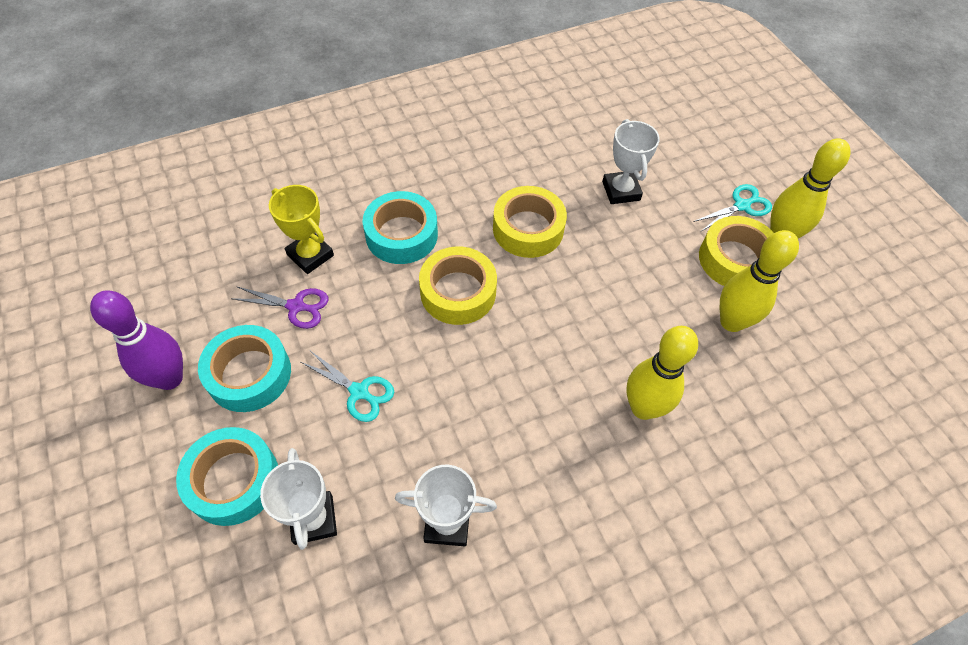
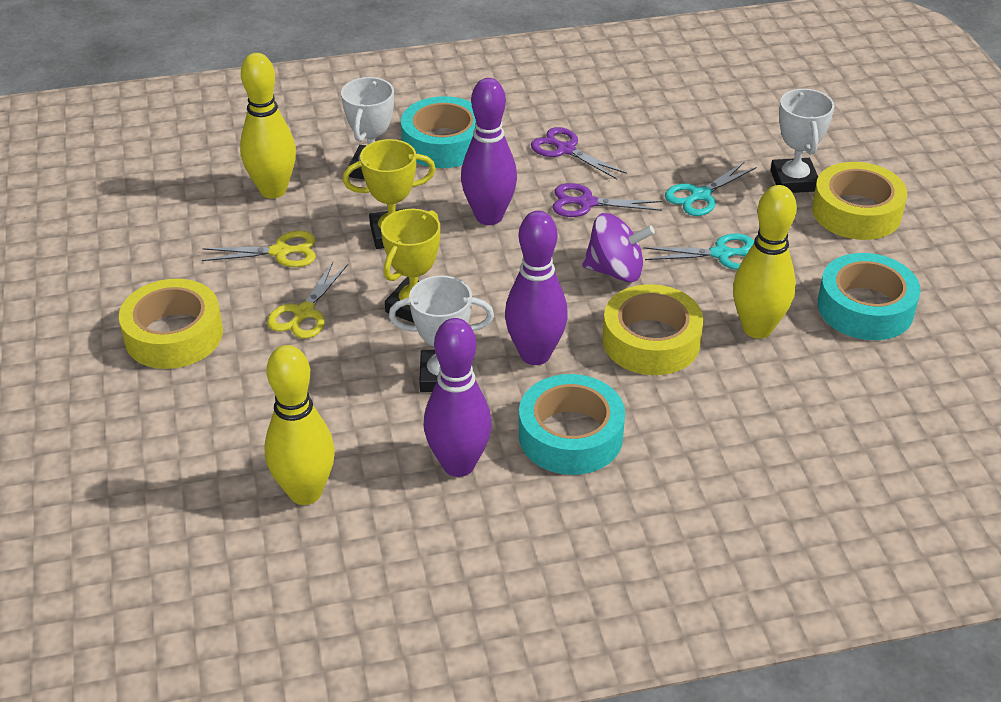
purple bowling pin: [90,291,183,390] = 1 -> [424,318,492,477] [461,78,517,225] [505,211,568,365] = 3
purple scissors: [231,286,329,329] = 1 -> [531,127,627,179] [552,183,662,217] = 2
purple spinning top: none = 0 -> [582,213,655,282] = 1
yellow scissors: none = 0 -> [202,231,316,267] [267,262,348,339] = 2
yellow trophy: [269,185,334,274] = 1 -> [343,139,436,249] [381,209,440,323] = 2

